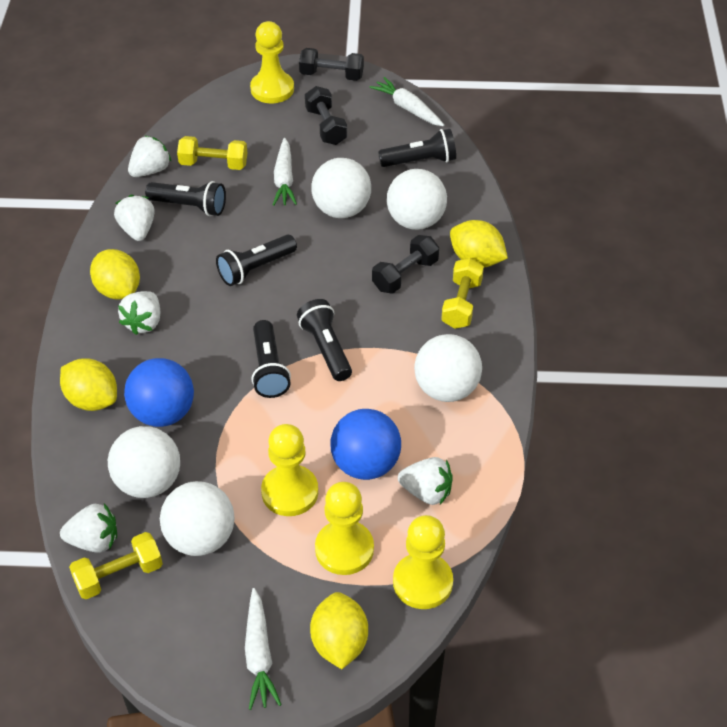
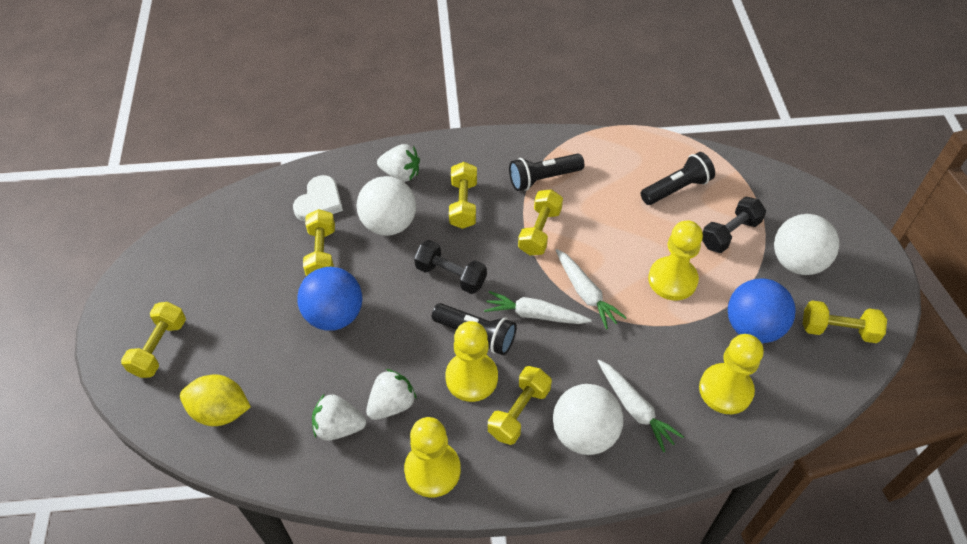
black dumbbell: [299,48,364,81] [305,86,347,145] [372,235,439,294] = 3 -> [414,240,487,294] [702,196,766,253] = 2
black flashlight: [145,181,226,216] [216,234,297,286] [252,320,291,398] [297,299,352,381] [378,129,456,167] = 5 -> [432,303,517,355] [509,154,584,191] [641,152,715,205] = 3
white ball: [108,426,180,498] [160,481,235,556] [312,158,371,218] [387,169,447,230] [414,334,482,402] = 5 -> [357,176,416,236] [553,384,623,455] [774,214,839,275] = 3
white heart: none = 0 -> [293,175,343,221] = 1
white strawberry: [60,503,117,553] [114,195,155,241] [118,291,160,335] [128,135,171,177] [398,457,453,505] = 5 -> [312,394,366,441] [366,369,417,420] [377,144,420,182] = 3
yellow dumbbell: [69,532,163,599] [177,136,247,170] [441,258,484,329] = 3 -> [121,302,186,378] [303,209,335,276] [449,162,477,229] [488,366,552,445] [518,189,563,255] [803,300,887,343] = 6
yellow lemon: [60,358,117,411] [90,249,140,300] [310,592,368,669] [450,220,508,267] = 4 -> [180,374,251,426] = 1

